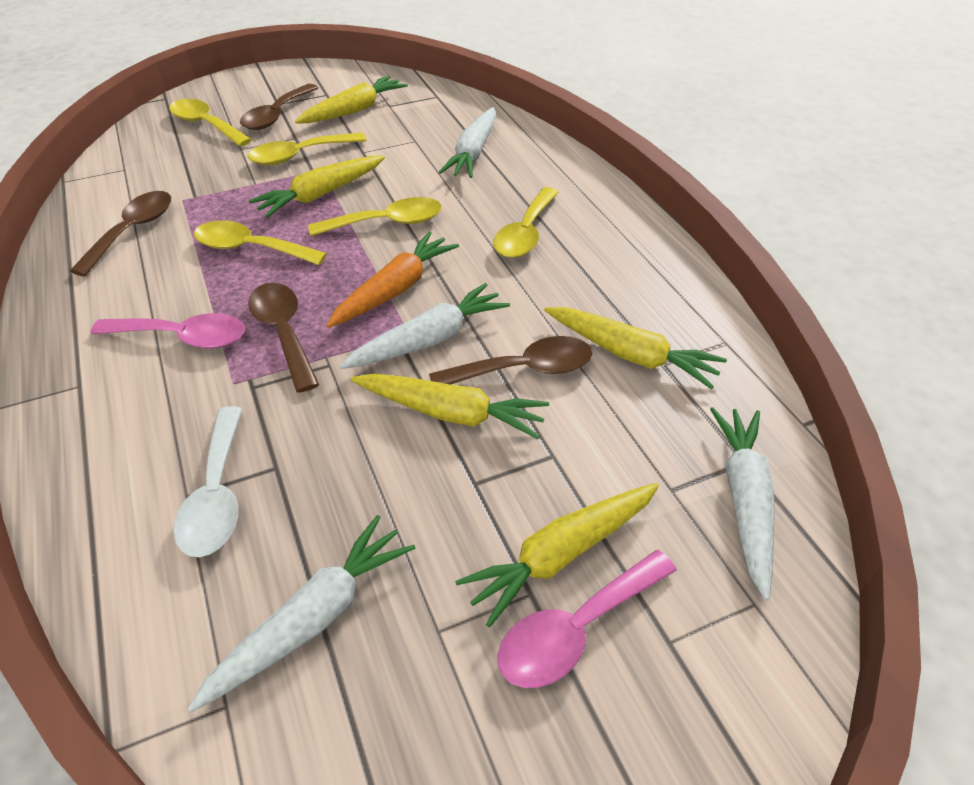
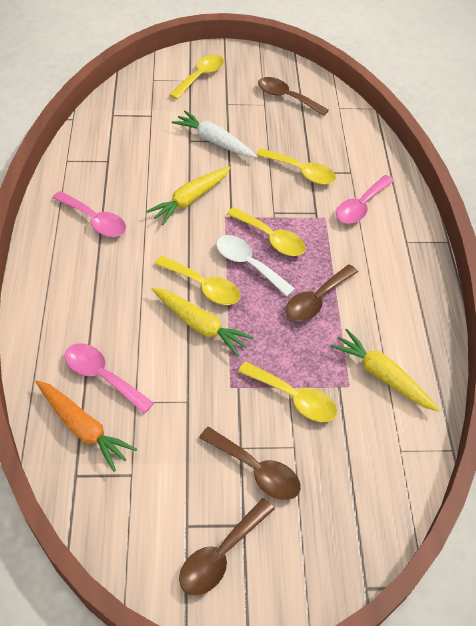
pink spoon: [90,313,245,349] [498,550,677,688] = 2 -> [53,191,126,237] [65,343,154,414] [336,175,394,224] = 3
white carrot: [187,515,416,713] [340,283,510,369] [439,107,496,178] [710,407,775,600] = 4 -> [172,111,257,158] = 1
yellow carrot: [249,155,385,218] [295,76,408,124] [351,373,549,439] [455,483,659,627] [544,307,727,389] = 5 -> [146,167,230,225] [151,288,254,357] [330,329,440,412] = 3

